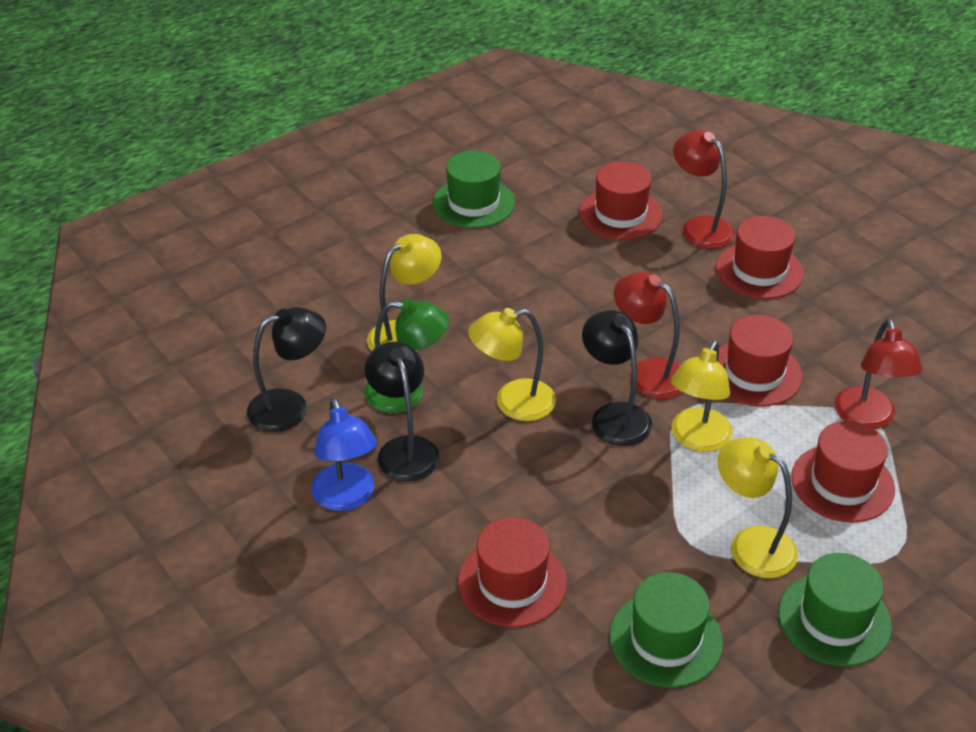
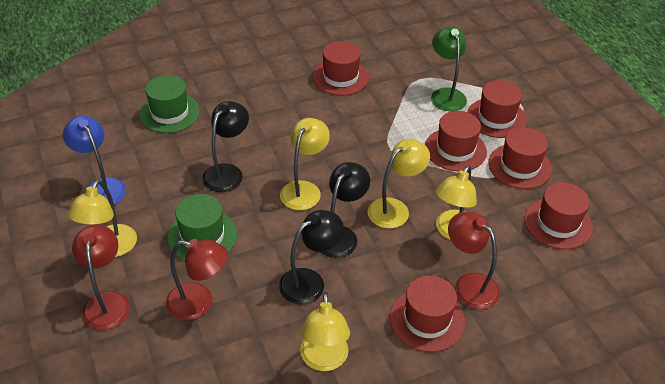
green hat: [433,151,515,228] [609,572,723,688] [778,553,892,666] = 3 -> [139,75,200,133] [167,194,238,260] = 2
red hat: [458,517,567,627] [579,161,662,240] [716,216,804,299] [718,315,802,407] [791,421,895,522] = 5 -> [312,41,369,95] [390,275,465,352] [425,111,487,171] [467,80,527,138] [488,127,552,189] [524,182,593,249] = 6
yellow lamp: [367,234,441,352] [468,308,556,421] [671,341,733,452] [717,437,798,578] = 4 -> [68,180,137,257] [280,118,330,210] [300,292,350,371] [368,139,430,228] [436,165,477,240] = 5

